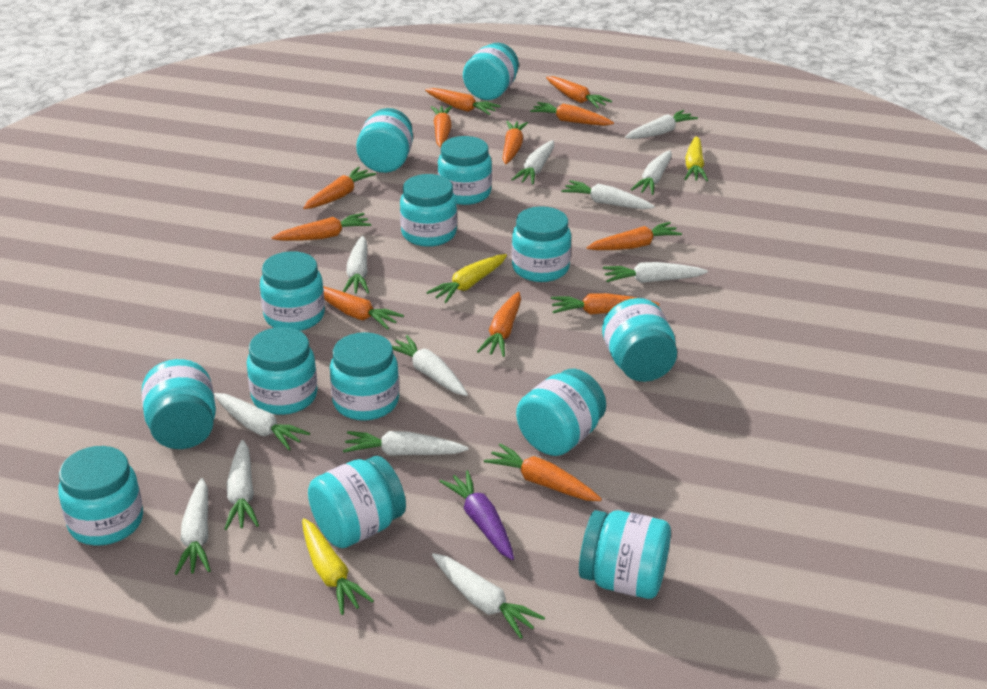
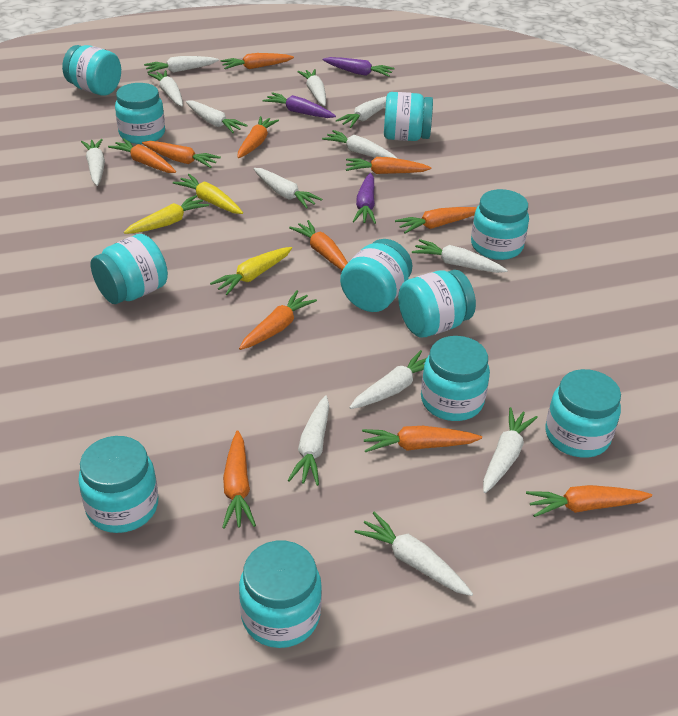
orange carrot: [272,213,371,241] [303,167,376,209] [323,286,404,330] [425,88,501,115] [431,106,452,148] [477,292,521,357] [484,444,602,501] [502,121,528,164] [530,102,614,126] [546,76,612,108] [551,293,659,315] [587,222,682,250] = 12 -> [108,138,176,173] [142,141,221,168] [221,53,294,69] [222,430,256,529] [237,116,279,158] [239,290,317,350] [289,220,348,270] [346,157,432,174] [362,426,482,452] [395,207,477,234] [526,485,652,517] = 11
purple carrot: [439,470,514,560] = 1 -> [263,92,336,118] [323,57,394,77] [353,173,376,224] = 3
turquoise jar: [58,446,143,545] [142,359,216,449] [247,327,318,415] [260,251,325,331] [308,456,406,548] [330,332,399,421] [356,108,413,173] [400,174,457,247] [438,136,492,205] [463,43,519,100] [512,206,571,282] [516,369,606,456] [579,510,671,599] [602,298,677,382] = 14 -> [62,45,121,96] [78,436,158,533] [91,234,168,304] [115,83,165,144] [239,541,322,648] [340,239,412,312] [384,92,433,141] [398,270,476,337] [421,336,490,421] [471,189,529,260] [545,369,621,458] = 11
white carrot: [175,478,211,575] [214,393,310,450] [225,440,259,530] [343,236,369,294] [343,431,469,456] [392,335,468,396] [432,553,545,639] [511,140,554,184] [561,180,655,209] [603,262,708,283] [625,110,698,139] [631,150,672,195] = 12 -> [81,139,105,186] [144,56,219,73] [148,70,183,106] [186,101,248,133] [254,168,322,209] [288,395,329,486] [297,69,326,106] [322,130,398,159] [336,96,387,128] [349,350,427,409] [354,512,473,596] [412,239,508,273] [483,407,538,493] = 13

